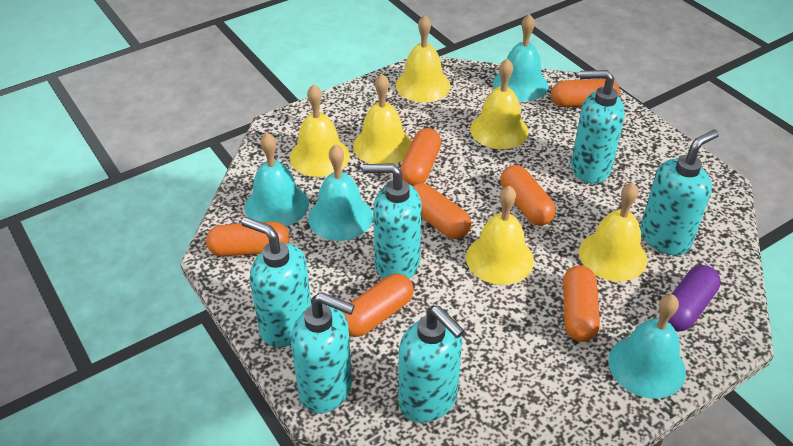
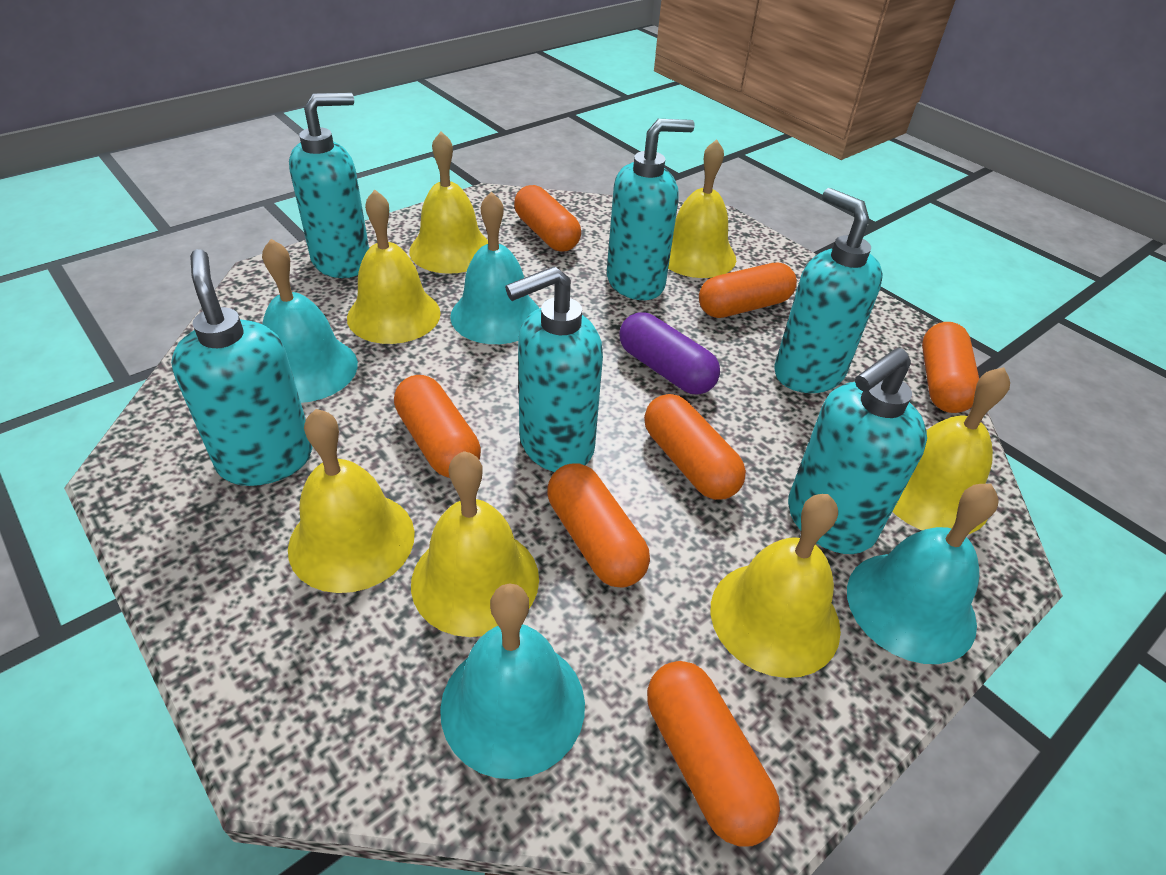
yellow bell: [290,84,350,177] [353,74,412,164] [396,15,450,102] [466,186,534,285] [470,59,529,149] [579,182,647,281] = 6 -> [288,409,415,593] [347,189,441,344] [409,131,488,274] [411,451,539,637] [668,139,736,278] [711,494,841,678] [892,367,1010,534] = 7

